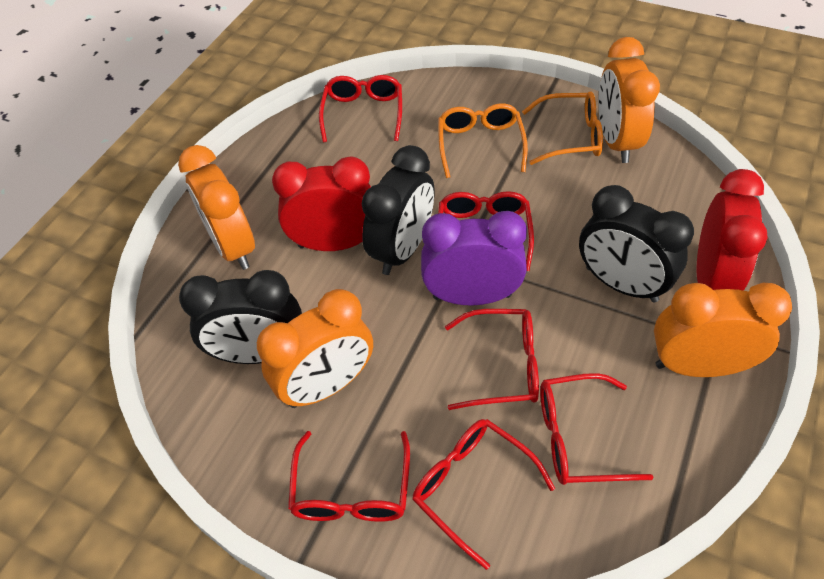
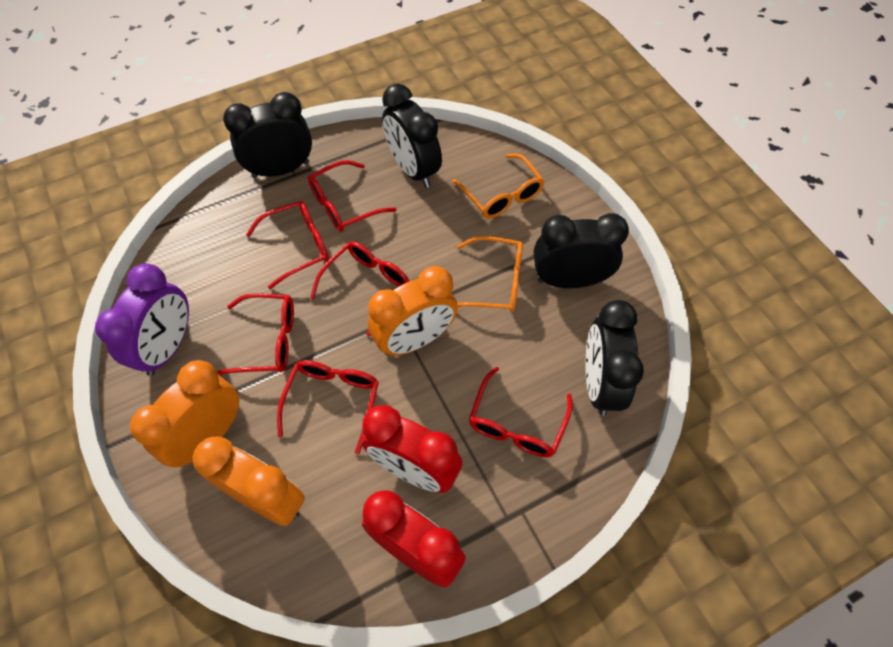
black clock: [179,270,302,364] [362,145,435,275] [579,185,694,303] = 3 -> [223,92,312,178] [382,84,442,188] [534,213,629,288] [585,300,644,416] = 4
orange clock: [178,145,255,270] [257,289,373,408] [598,37,660,163] [654,283,792,377] = 4 -> [130,360,239,467] [193,437,305,526] [368,266,458,356] = 3

